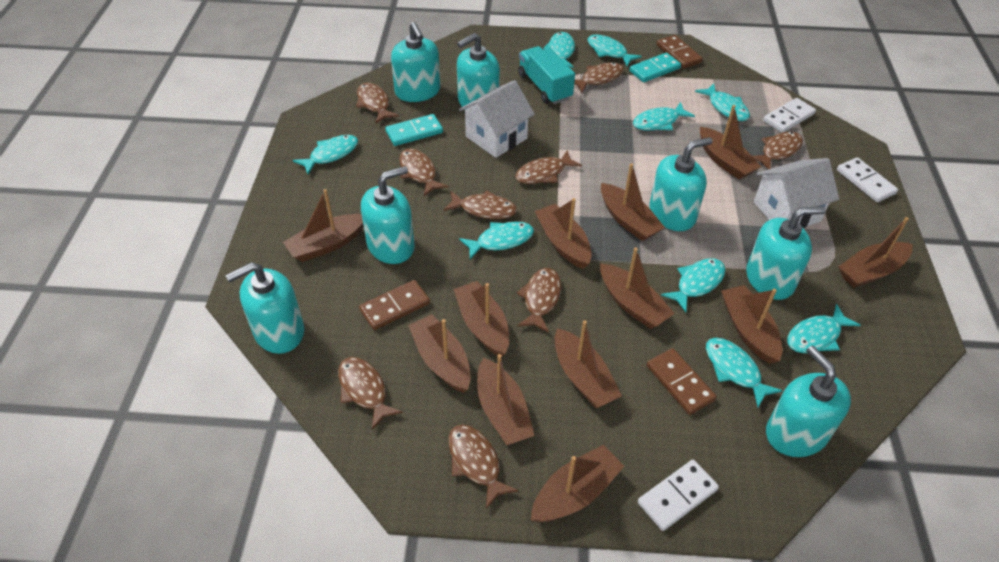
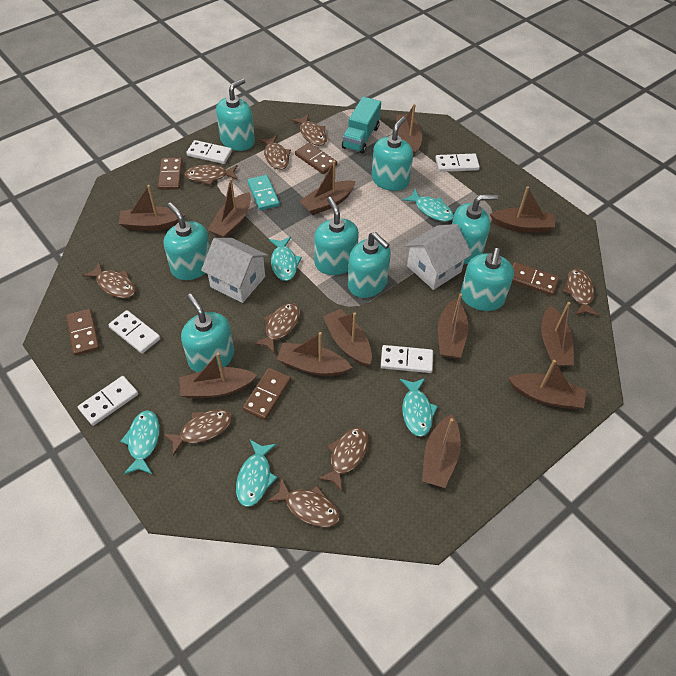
brown domino: [359,280,430,330] [647,348,717,415] [657,35,703,68] = 3 -> [66,309,100,356] [158,158,183,190] [242,368,291,420] [295,143,337,174] [512,262,559,296] = 5
turquoise domino: [385,114,443,146] [629,53,681,82] = 2 -> [247,175,280,210] = 1
turquoise fish: [293,135,358,174] [459,221,534,259] [543,32,575,68] [588,35,642,66] [633,102,695,131] [661,258,725,312] [695,83,750,121] [706,338,783,407] [787,304,860,353] = 9 -> [120,410,160,474] [236,440,277,507] [269,237,302,281] [400,378,438,437] [402,189,454,222] = 5
turquoise soap dispenser: [226,262,304,354] [361,166,415,264] [391,22,440,102] [457,33,500,107] [649,137,713,231] [746,206,826,300] [766,346,851,457] = 7 -> [164,203,210,280] [181,294,234,372] [216,78,255,151] [314,197,359,275] [348,232,391,298] [372,116,413,191] [452,194,498,264] [461,248,514,311] = 8
white domino: [638,460,719,531] [763,98,816,133] [837,157,898,202] = 3 -> [78,376,138,426] [108,310,160,354] [186,140,232,164] [381,345,433,373] [435,153,480,172] = 5

